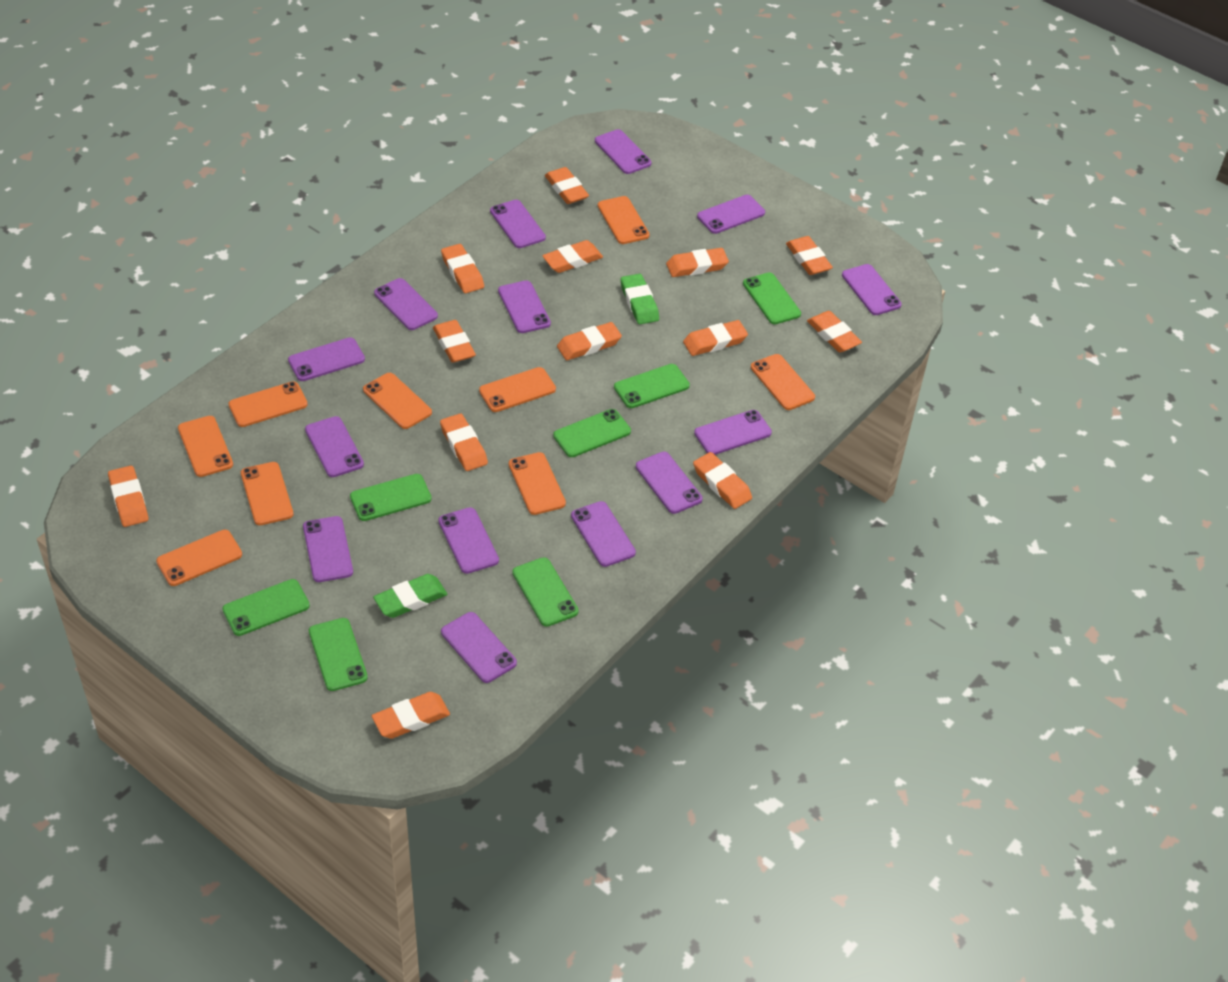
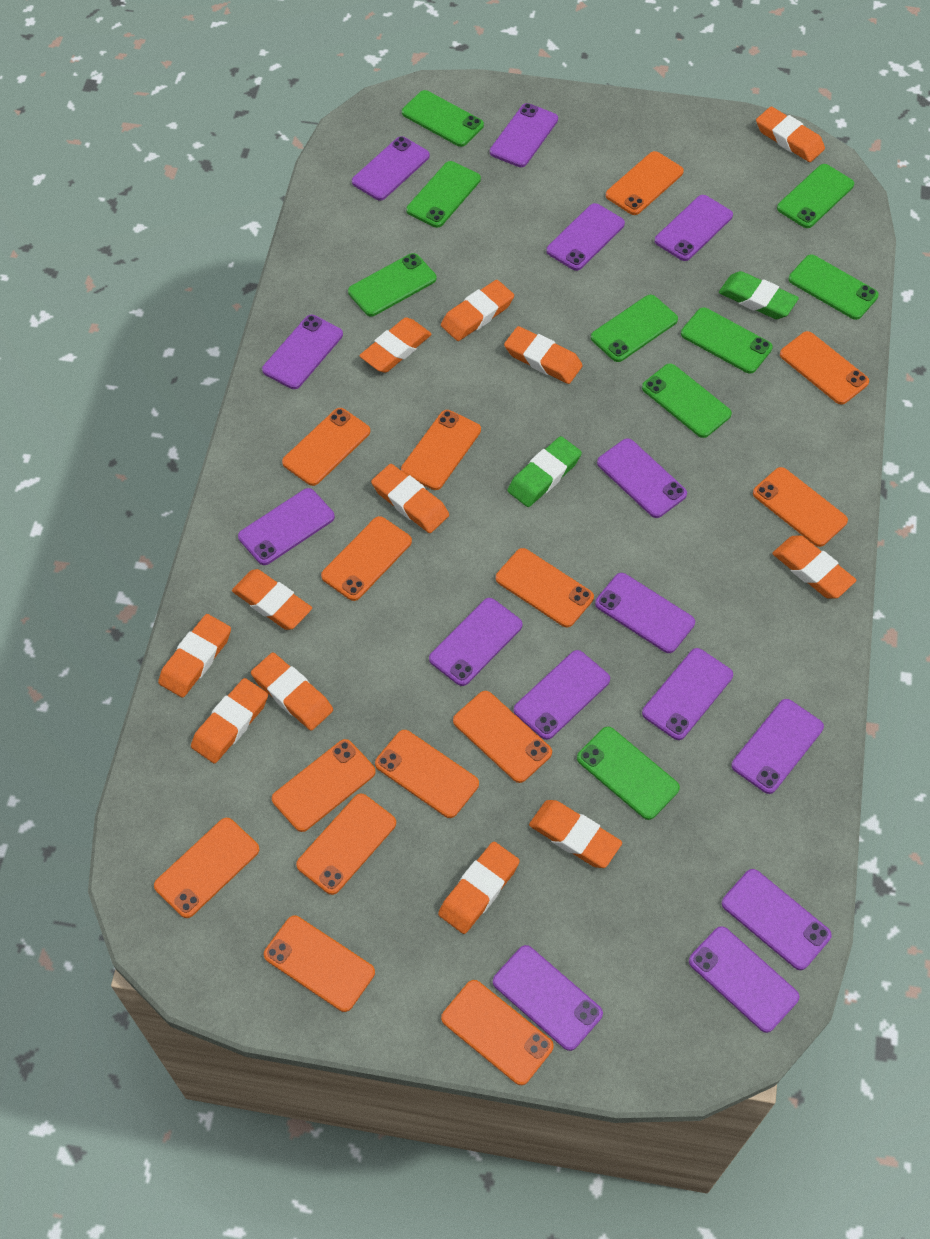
green phone: [222,579,310,636] [309,618,368,691] [350,474,432,521] [512,557,579,627] [553,409,631,457] [614,364,690,408] [743,272,801,324] = 7 -> [348,253,436,316] [402,90,484,147] [406,161,481,228] [577,727,680,820] [591,295,678,362] [642,363,732,438] [681,307,773,374] [777,164,854,228] [788,255,879,320] = 9
orange eraser: [108,466,148,527] [372,692,450,739] [433,320,476,363] [440,413,488,471] [441,244,484,293] [542,240,603,273] [545,167,589,204] [557,322,622,360] [666,248,729,277] [683,320,748,356] [693,452,752,509] [786,236,833,275] [807,311,862,352] = 13 -> [158,614,231,698] [191,678,268,764] [232,569,312,630] [251,652,333,731] [359,317,432,373] [371,464,449,533] [438,842,520,934] [441,280,514,341] [504,326,583,384] [529,800,622,868] [756,107,825,162] [772,535,856,599] = 12
orange phone: [156,530,242,586] [178,416,233,477] [228,381,308,427] [241,462,293,525] [363,373,432,429] [479,367,556,412] [509,452,566,515] [598,196,650,244] [751,354,815,410] = 9 -> [154,818,260,918] [264,916,375,1012] [272,739,376,832] [282,408,370,486] [296,793,396,895] [321,516,412,601] [375,730,479,818] [401,410,481,490] [441,980,554,1085] [453,691,552,783] [496,548,594,627] [606,151,684,215] [753,467,848,547] [780,331,869,405] = 14
purple phone: [288,337,365,381] [303,516,353,582] [305,416,364,477] [374,278,438,330] [438,507,499,574] [441,612,517,683] [490,200,546,248] [498,280,551,333] [571,501,636,567] [595,129,652,174] [636,452,703,514] [694,410,772,455] [697,195,765,234] [842,264,902,315] = 14 -> [238,488,335,565] [262,315,343,389] [352,136,430,201] [429,598,523,686] [490,103,558,167] [493,945,603,1051] [514,650,610,740] [546,203,625,271] [595,573,695,653] [597,438,687,518] [642,648,733,740] [655,195,733,261] [689,926,799,1033] [722,869,832,970] [731,699,824,794] = 15

